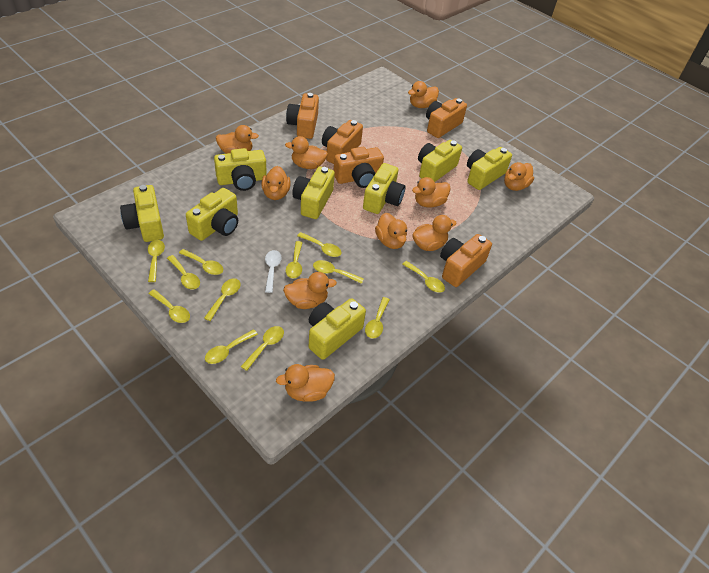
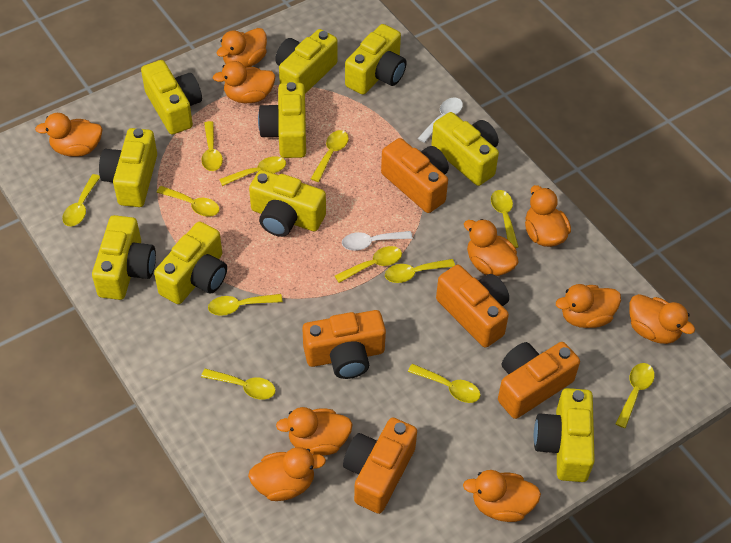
white spoon: [265,250,282,293] = 1 -> [342,231,413,251] [418,98,463,143] = 2
yellow camera: [120,185,164,242] [186,188,238,241] [214,148,267,191] [292,167,335,219] [309,298,366,360] [363,163,405,214] [418,140,462,182] [467,147,512,190] = 8 -> [92,215,156,300] [99,128,157,207] [141,60,202,135] [154,221,227,304] [249,170,326,237] [258,82,306,158] [275,29,338,94] [345,24,407,95] [431,112,499,186] [534,388,595,482] = 10

